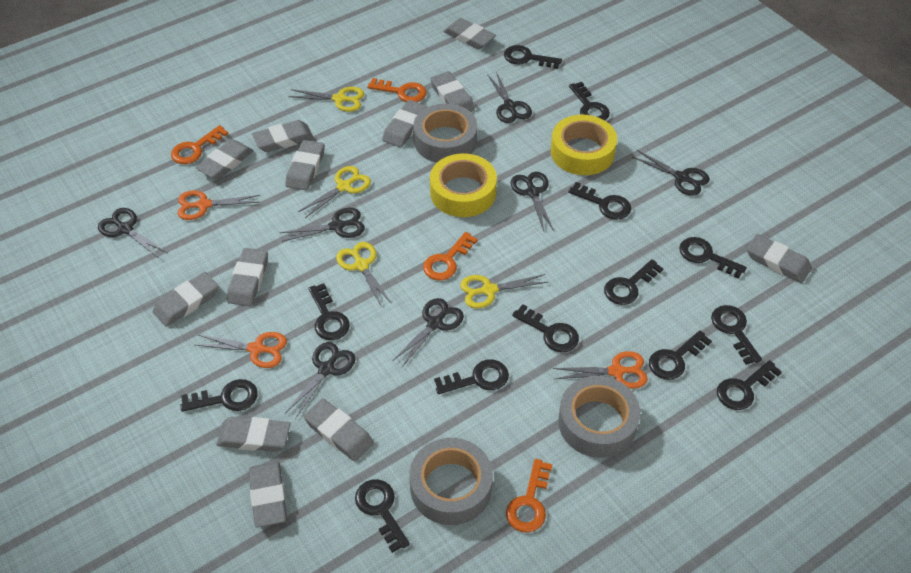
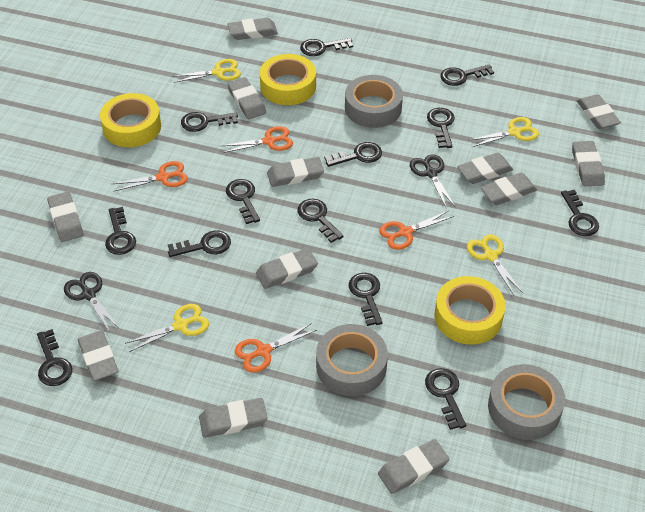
black scissors: [98,208,168,259] [280,208,365,242] [285,342,355,419] [392,298,464,367] [488,72,532,123] [510,172,554,231] [633,150,710,196] = 7 -> [64,272,120,333] [410,154,455,209] = 2
orange key: [171,125,229,164] [367,78,427,102] [423,232,478,280] [506,459,552,532] = 4 -> none = 0
orange scissors: [178,191,260,220] [196,332,287,368] [553,351,648,389] = 3 -> [113,161,188,192] [221,126,293,153] [235,323,317,373] [379,211,454,250] = 4
yellow tape: [430,153,497,217] [551,115,617,175] = 2 -> [100,93,161,147] [260,54,316,105] [434,276,505,345] = 3

